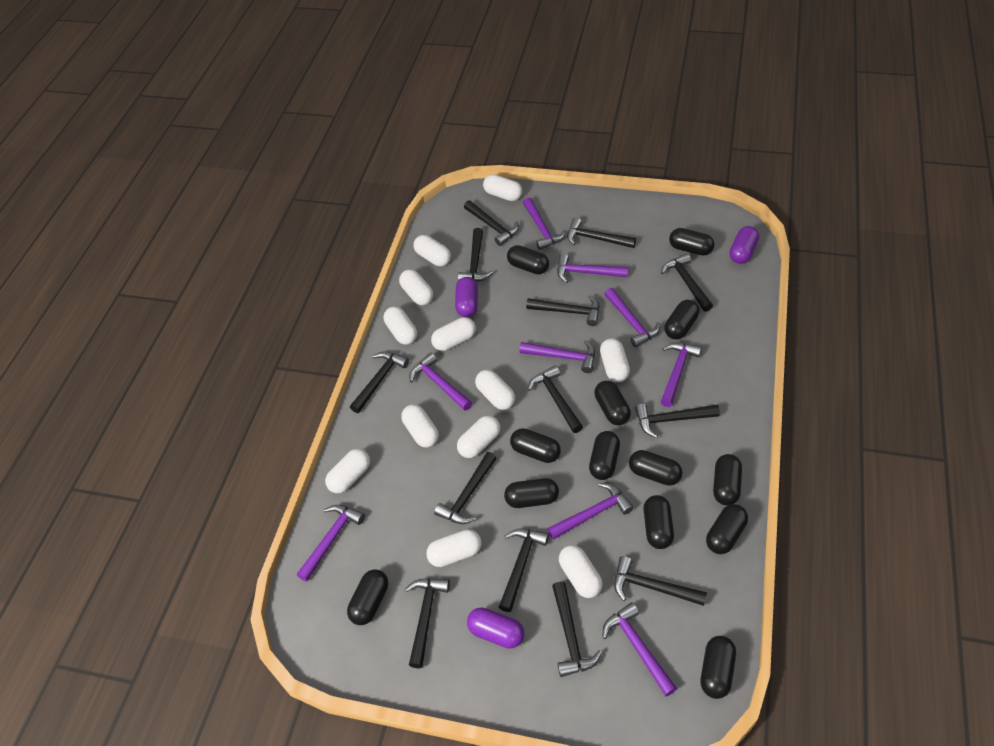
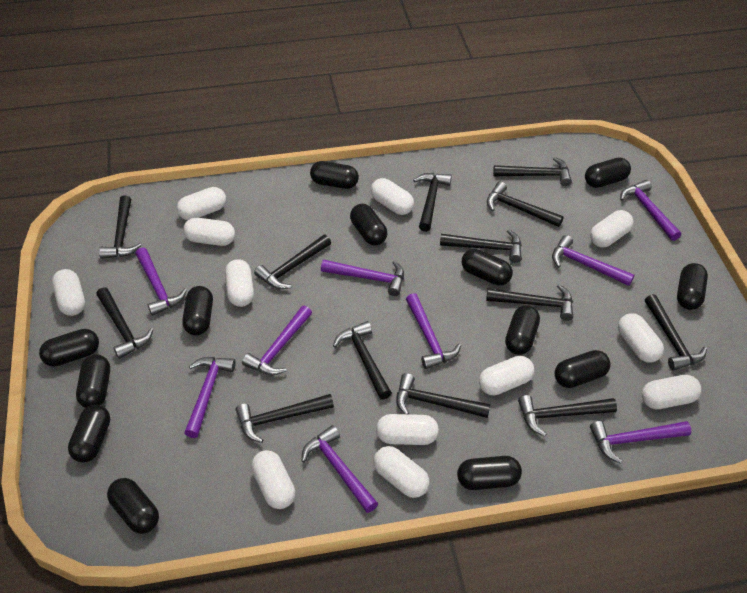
purple capsule: [455,277,478,317] [467,608,525,649] [730,226,759,264] = 3 -> none = 0

